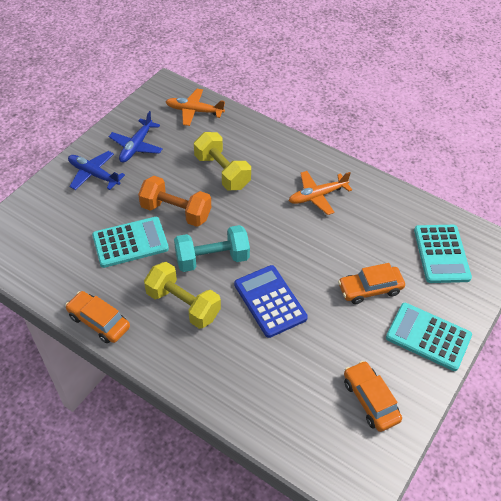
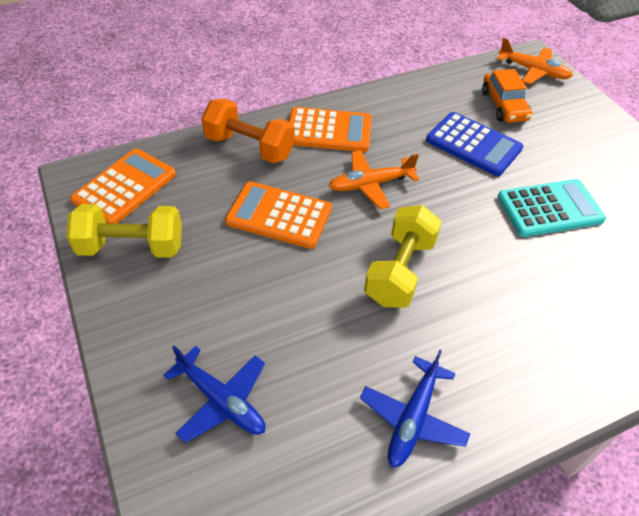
orange calculator: none = 0 -> [70,149,176,224] [225,181,332,249] [289,107,372,152] = 3
orange car: [65,291,130,343] [338,263,405,304] [344,361,402,432] = 3 -> [482,69,532,123] = 1
turquoise calculator: [92,217,169,268] [386,303,472,371] [414,225,472,283] = 3 -> [498,179,606,237] = 1
turquoise dumbbell: [174,225,250,272] = 1 -> none = 0

